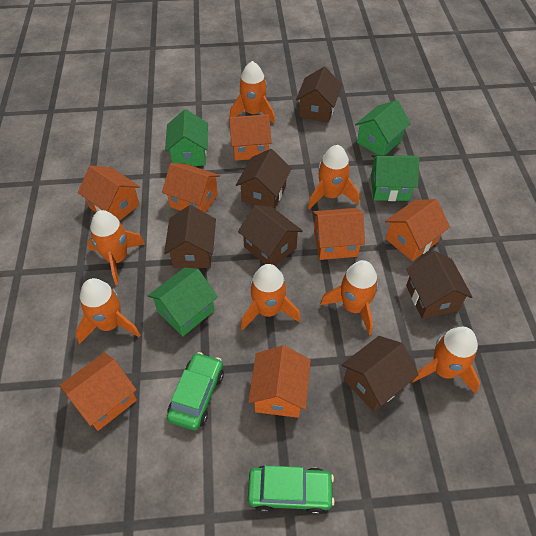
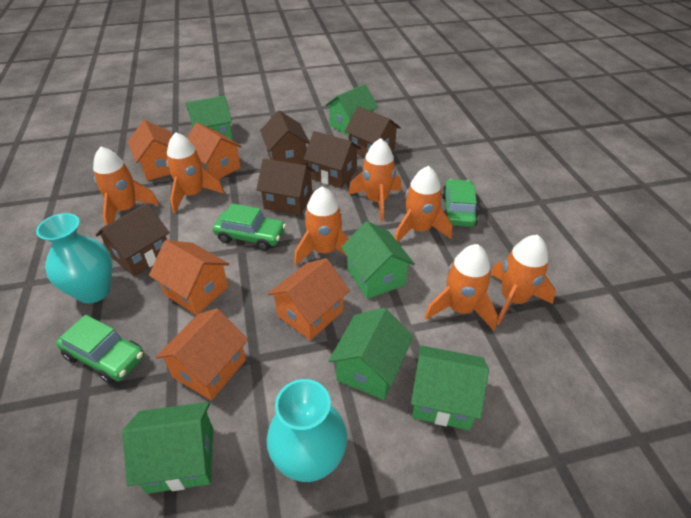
brown house: [164,205,216,268] [236,149,292,209] [238,205,303,266] [296,67,342,123] [341,336,419,412] [406,251,472,319] = 6 -> [96,203,170,277] [256,159,315,215] [260,111,309,165] [304,131,361,188] [345,106,401,158] = 5
green car: [167,352,224,430] [248,466,335,515] = 2 -> [56,315,144,384] [213,204,286,251] [442,179,478,227] = 3
green house: [148,267,218,336] [165,109,208,166] [355,100,411,155] [371,155,419,201] = 4 -> [122,402,213,494] [186,96,233,140] [325,84,378,137] [329,308,413,400] [341,221,415,299] [411,345,489,430] = 6
orange house: [59,352,137,431] [78,165,140,221] [162,163,220,213] [229,114,271,161] [248,345,311,418] [313,208,365,260] [385,199,450,261] = 7 -> [128,120,173,181] [149,240,229,315] [156,308,248,401] [187,123,242,179] [268,258,350,340] = 5
turquoise vase: none = 0 -> [36,213,112,304] [267,379,347,482] = 2

